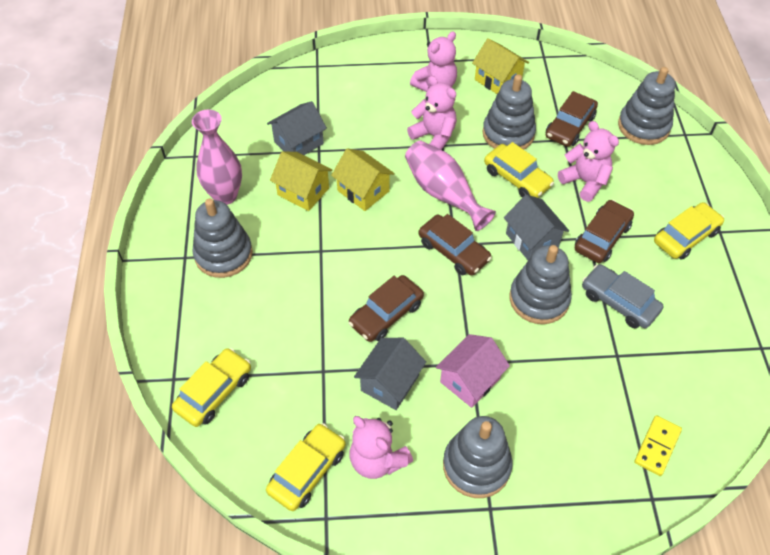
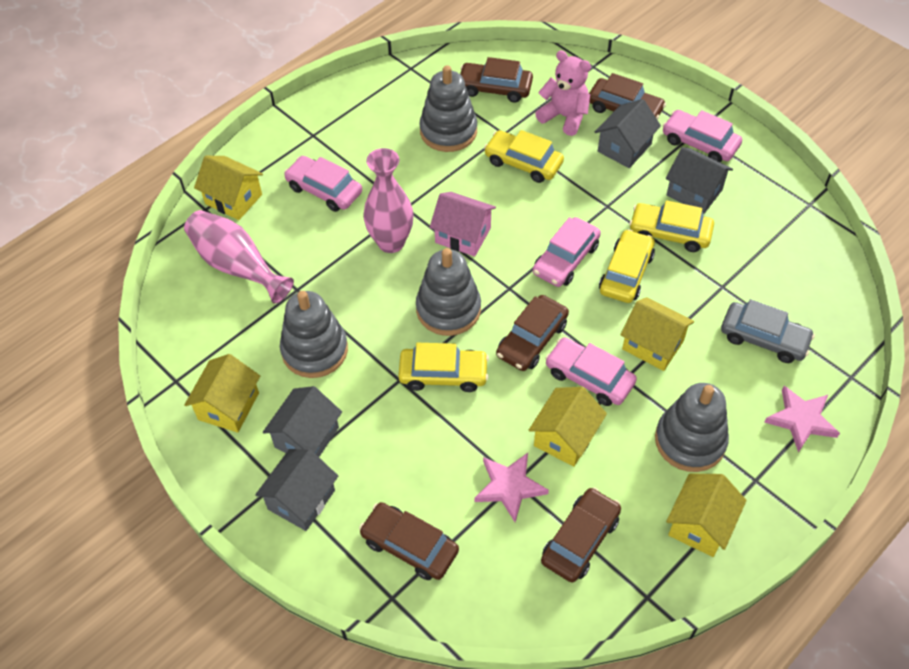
brown car: [349,275,424,342] [418,214,492,276] [546,91,598,147] [575,200,634,263] = 4 -> [359,502,459,580] [460,57,533,103] [496,295,569,371] [541,487,621,583] [589,73,666,120] = 5
grey house: [267,101,327,155] [354,338,426,410] [504,194,569,260] = 3 -> [255,449,338,531] [263,386,342,457] [595,99,661,168] [666,147,733,214] = 4
grey stacking toy: [193,199,253,278] [443,416,513,498] [483,74,536,150] [510,245,572,324] [618,67,675,145] = 5 -> [280,291,348,378] [416,248,481,336] [419,65,477,152] [655,383,729,472] = 4
pink car: none = 0 -> [284,156,362,212] [533,217,601,287] [545,337,637,406] [663,110,742,162] = 4
pink star: none = 0 -> [474,453,549,522] [765,386,840,453] = 2
pink teddy bear: [349,416,413,479] [407,76,457,150] [410,31,457,92] [558,121,619,202] = 4 -> [535,50,591,136] = 1
yellow domino: [634,415,682,476] = 1 -> none = 0
yellow house: [270,151,332,211] [331,149,395,211] [472,38,529,94] = 3 -> [184,354,260,433] [194,156,263,220] [529,387,607,467] [620,297,694,371] [666,474,747,557] = 5

